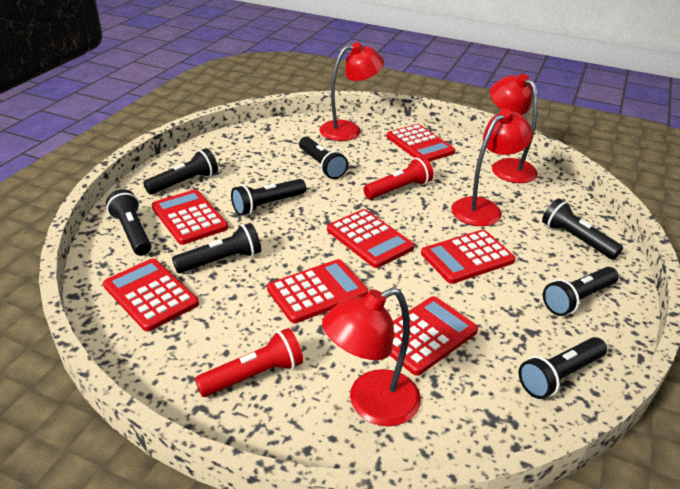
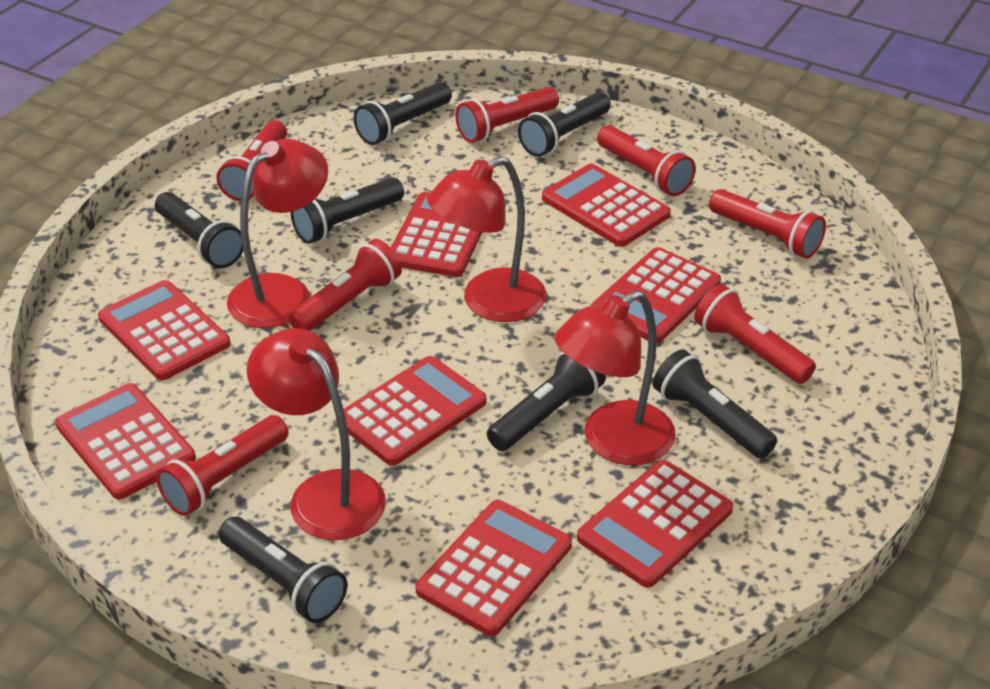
black flashlight: [106,189,151,256] [143,148,218,195] [172,223,261,273] [231,179,306,216] [299,137,348,179] [519,337,607,399] [542,199,623,260] [543,267,619,316] = 8 -> [155,192,243,268] [219,517,347,623] [291,177,404,244] [354,82,452,145] [487,352,606,451] [518,92,611,157] [653,349,777,459] = 7
red calculator: [103,259,199,332] [152,190,228,245] [267,259,368,323] [327,209,414,268] [386,124,455,162] [390,296,478,376] [421,230,516,284] = 7 -> [55,383,196,499] [98,280,231,380] [336,356,486,466] [391,192,482,277] [415,500,572,636] [542,163,671,247] [577,460,733,588] [592,247,721,343] = 8
red flashlight: [195,328,303,397] [363,156,434,199] = 2 -> [156,415,289,516] [216,120,287,201] [288,239,402,331] [456,87,559,143] [597,125,696,196] [694,284,816,384] [709,189,826,259] = 7

